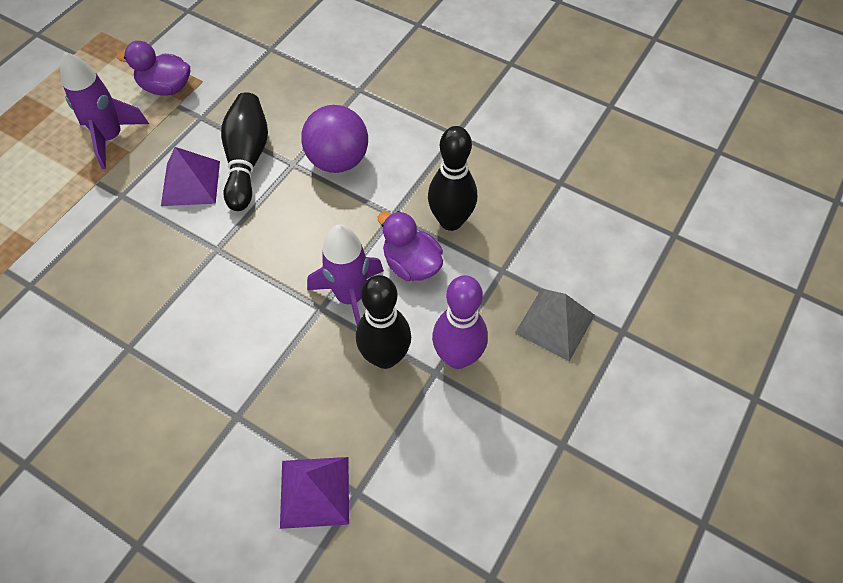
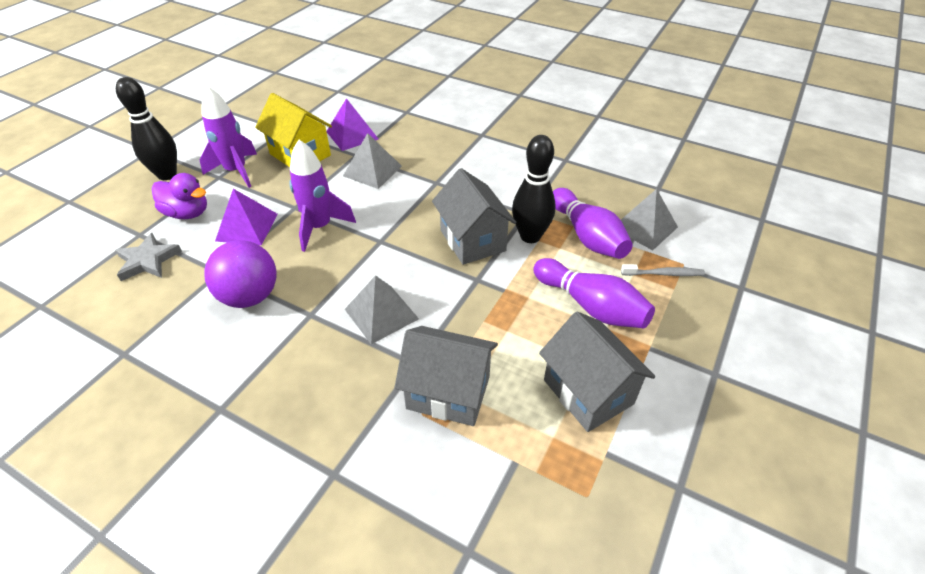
black bowling pin: [221,92,268,211] [356,275,411,369] [428,126,477,231] = 3 -> [116,77,177,180] [512,135,556,243] = 2
grey house: none = 0 -> [394,326,498,426] [432,168,516,265] [539,311,655,432] = 3
grey pyramid: [515,288,595,362] = 1 -> [343,133,402,189] [345,275,419,344] [621,189,678,250] = 3
grey star: none = 0 -> [115,233,182,281] = 1
grey toothbrush: none = 0 -> [621,264,705,276] = 1
purple bowling pin: [432,275,488,369] = 1 -> [533,258,655,328] [553,188,633,259] = 2
purple duck: [117,41,190,96] [377,211,443,281] = 2 -> [152,173,207,219] = 1
yellow house: none = 0 -> [255,93,332,167] = 1

